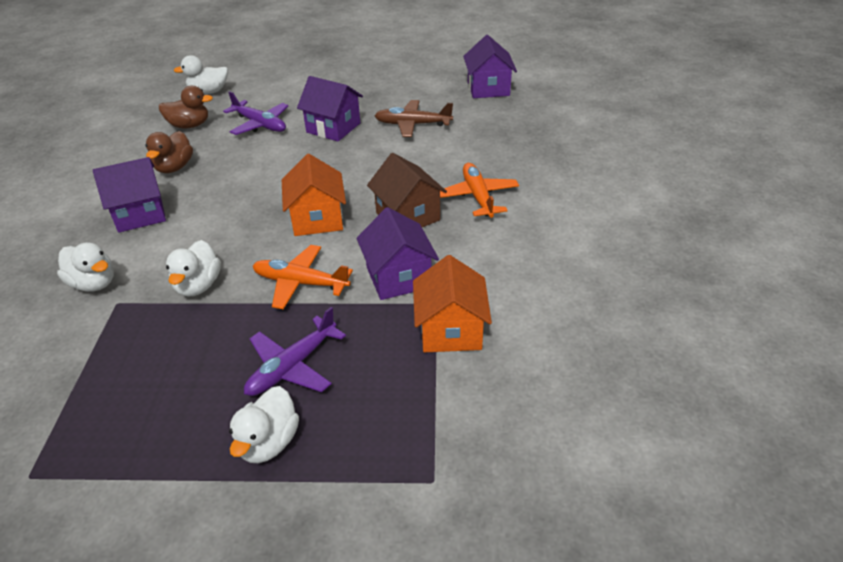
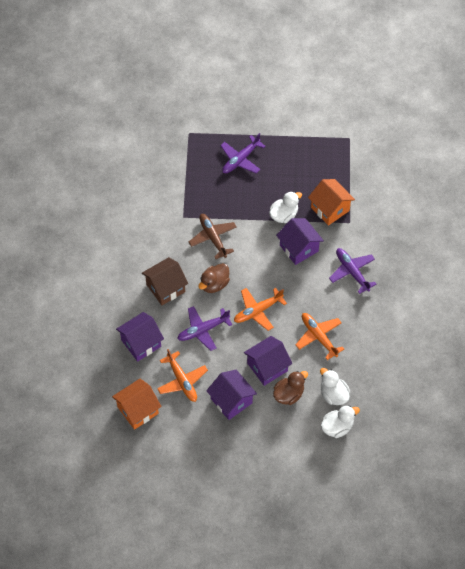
orange plane: [253,245,353,309] [440,163,519,218] = 2 -> [157,349,208,402] [234,288,287,331] [296,313,344,360] = 3
purple plane: [223,91,288,135] [244,307,346,396] = 2 -> [177,306,233,351] [220,133,265,173] [329,248,376,294] = 3
white duck: [57,242,114,292] [166,240,221,297] [174,55,228,94] [229,386,299,463] = 4 -> [269,191,302,223] [320,368,350,405] [321,405,360,438] = 3

